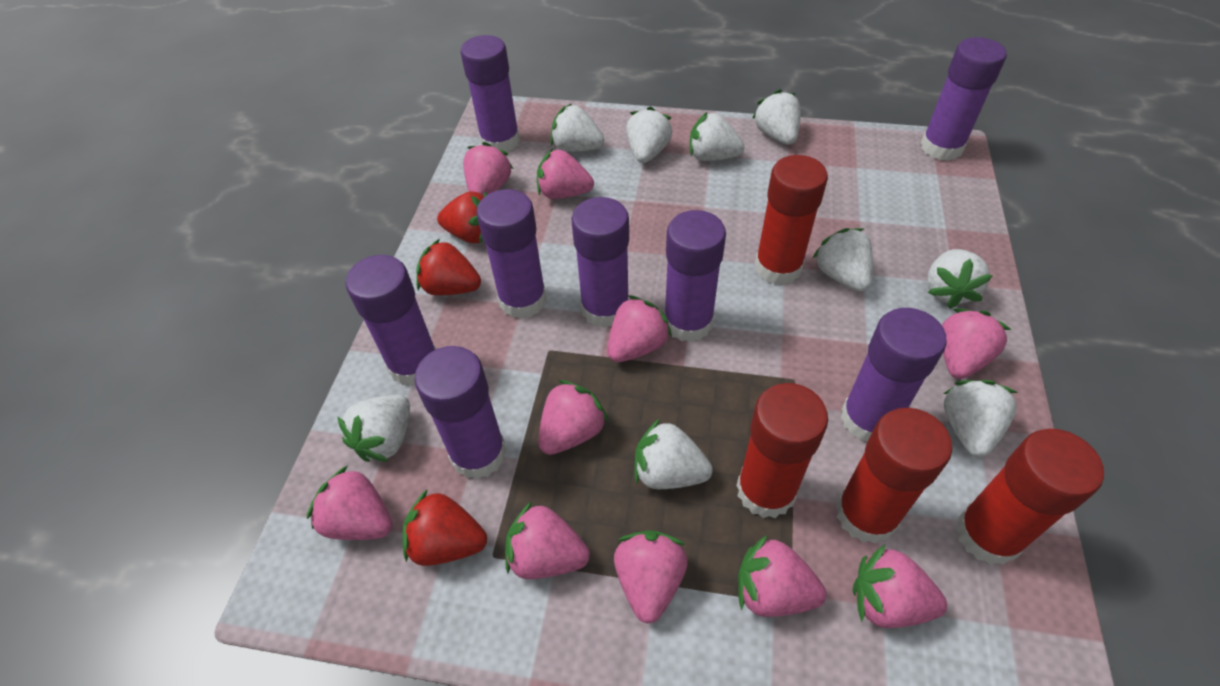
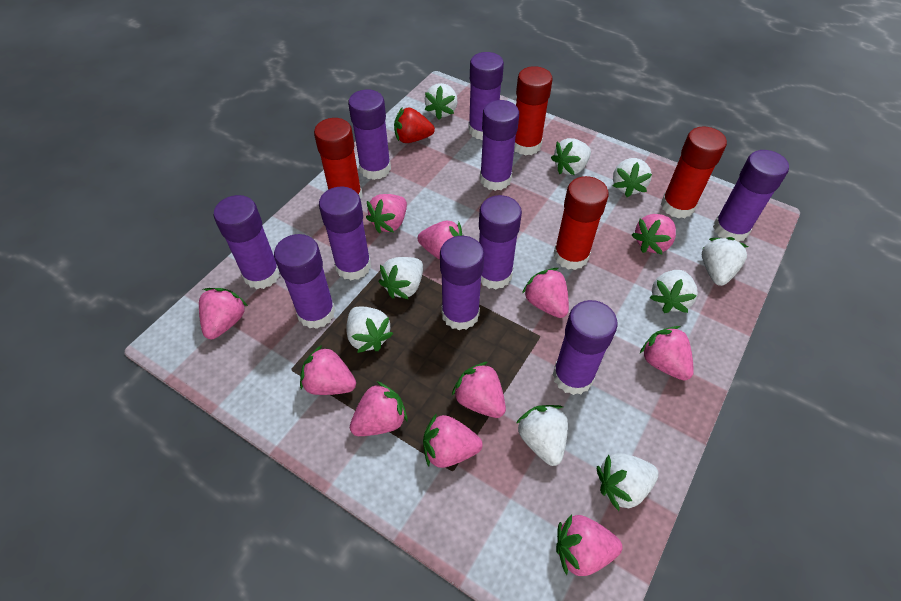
pink strawberry: [307,466,393,540] [463,142,513,196] [505,501,590,579] [537,148,594,199] [538,380,609,455] [607,295,672,362] [614,530,688,624] [738,535,827,617] [852,545,947,628] [942,308,1011,379] = 10 -> [199,288,248,339] [300,345,356,395] [350,381,408,436] [366,194,407,233] [418,221,464,260] [423,413,483,468] [452,362,506,418] [522,268,569,318] [556,514,623,576] [632,214,676,255] [640,326,694,381] = 11
purple glue stick: [346,255,436,386] [414,346,507,479] [460,35,520,153] [476,189,547,319] [571,197,630,328] [664,210,726,342] [841,308,947,441] [920,37,1007,161] = 8 -> [213,195,280,289] [274,234,336,329] [319,187,371,280] [348,90,391,180] [440,236,484,330] [468,52,504,140] [479,195,522,289] [480,100,519,191] [553,300,618,395] [713,150,789,242] = 10
red strawberry: [402,489,487,566] [416,239,481,296] [437,191,487,243] = 3 -> [394,107,435,143] = 1

